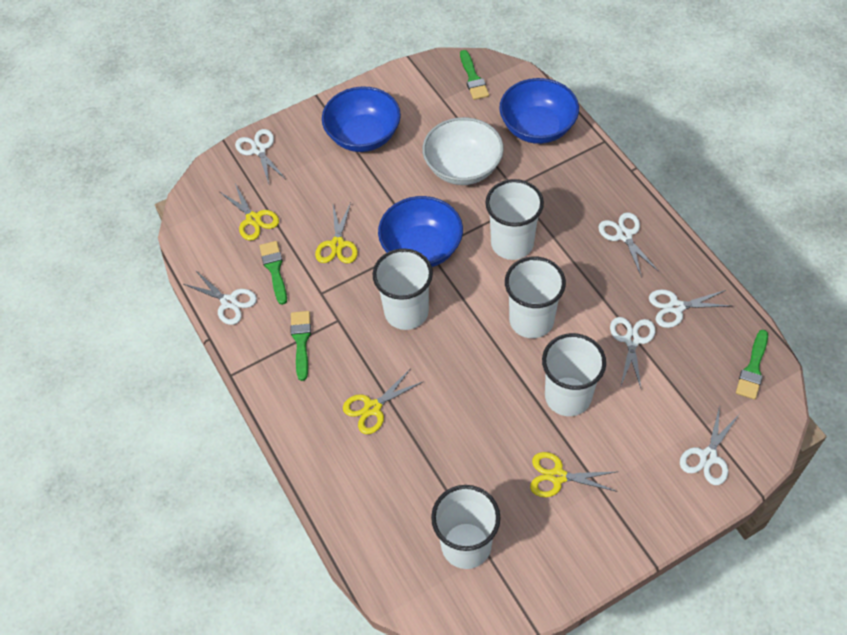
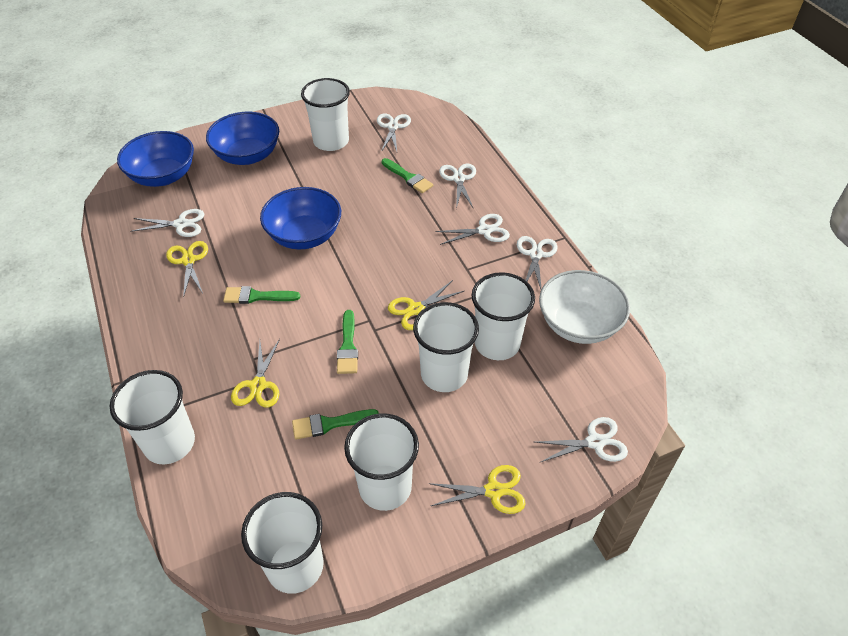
white cup: [373,248,433,330] [431,485,501,569] [485,179,544,260] [505,257,566,338] [542,333,606,416] = 5 -> [110,370,195,464] [241,492,324,594] [301,78,350,151] [344,413,419,511] [413,302,479,392] [471,272,535,360] = 6

